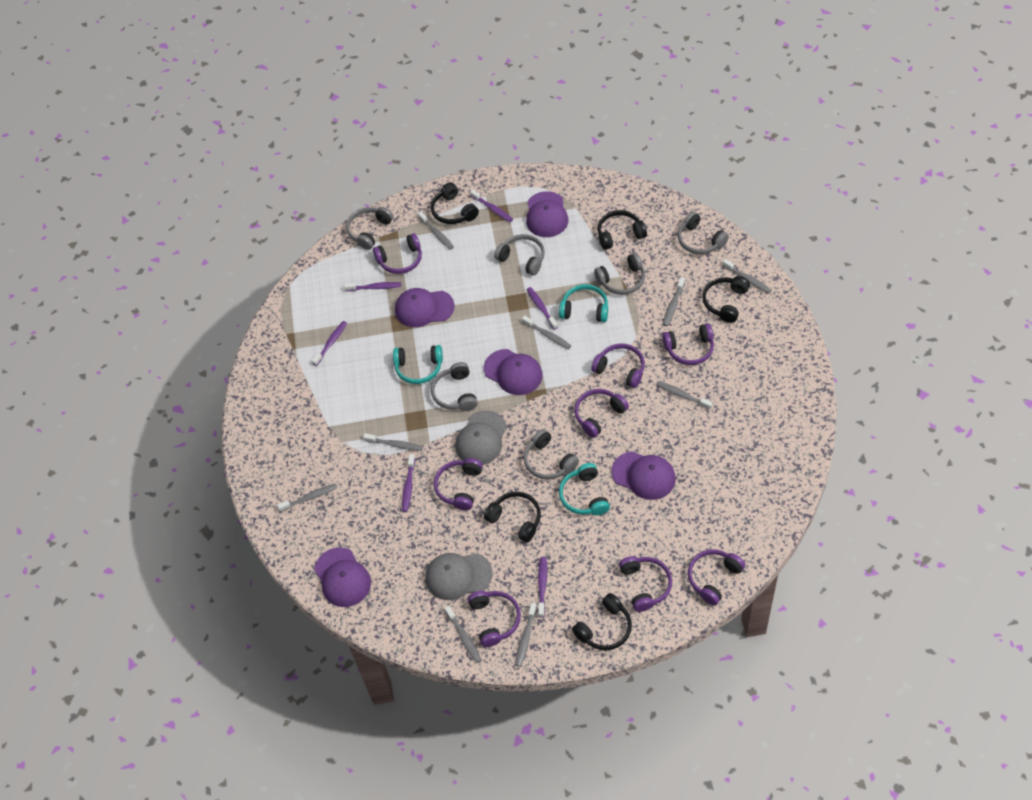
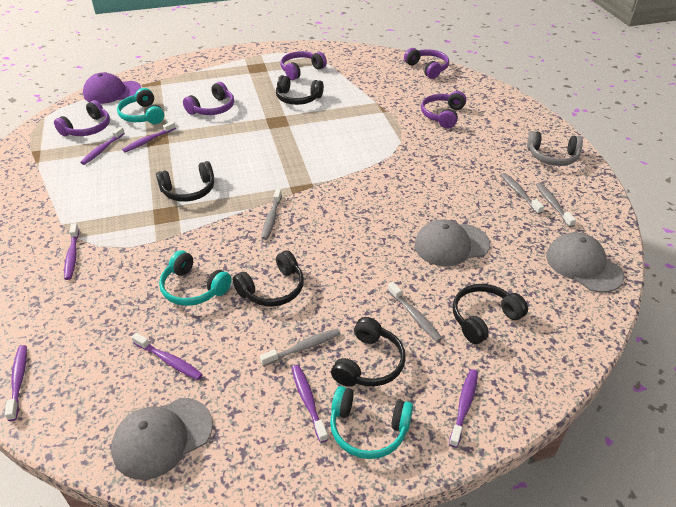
grey cap: [425,553,492,600] [455,410,507,465] = 2 -> [111,398,213,480] [414,219,490,266] [546,232,624,293] = 3
grey headphones: [346,207,394,250] [431,362,478,411] [494,234,545,276] [524,429,579,480] [594,253,645,295] [678,212,729,254] = 6 -> [527,131,583,166] = 1
grey toothbrush: [277,483,337,512] [363,433,423,451] [418,211,454,250] [445,606,482,663] [515,603,537,667] [522,315,571,349] [656,381,712,410] [663,277,685,326] [722,259,772,294] = 9 -> [260,329,340,366] [261,189,282,240] [388,282,442,342] [501,173,544,214] [536,183,576,227] = 5
purple cap: [314,547,371,607] [395,288,455,327] [484,349,543,395] [526,191,569,237] [612,451,676,500] = 5 -> [83,72,141,104] = 1
purple headphones: [373,233,422,274] [434,458,483,511] [468,591,521,647] [574,389,629,438] [592,343,645,388] [619,556,672,612] [662,323,714,365] [688,549,745,605] = 8 -> [54,100,110,136] [183,82,234,115] [281,51,327,80] [404,48,449,79] [421,91,466,129] = 5
purple toothbrush: [312,321,347,366] [344,282,401,291] [402,454,415,512] [470,189,513,222] [526,287,558,330] [538,557,547,617] = 6 -> [5,345,27,421] [64,223,79,280] [80,127,125,165] [122,121,176,152] [132,333,203,380] [291,365,328,443] [449,369,478,448] = 7

